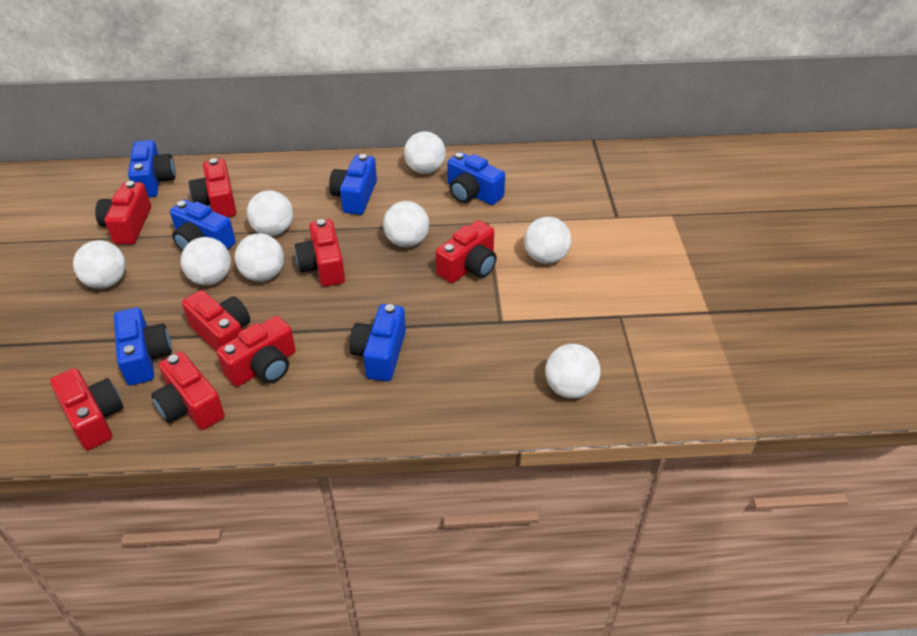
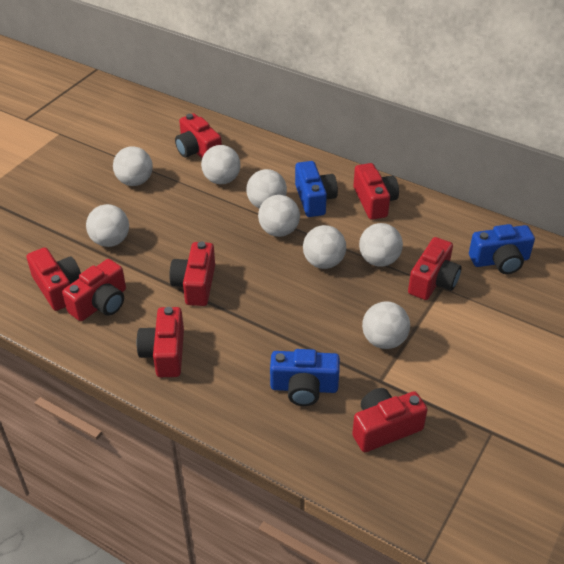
blue camera: [114,308,172,385] [128,140,176,198] [170,200,236,251] [329,154,377,215] [349,304,406,381] [448,152,505,205] = 6 -> [270,349,340,406] [295,161,338,217] [469,224,535,274] = 3

